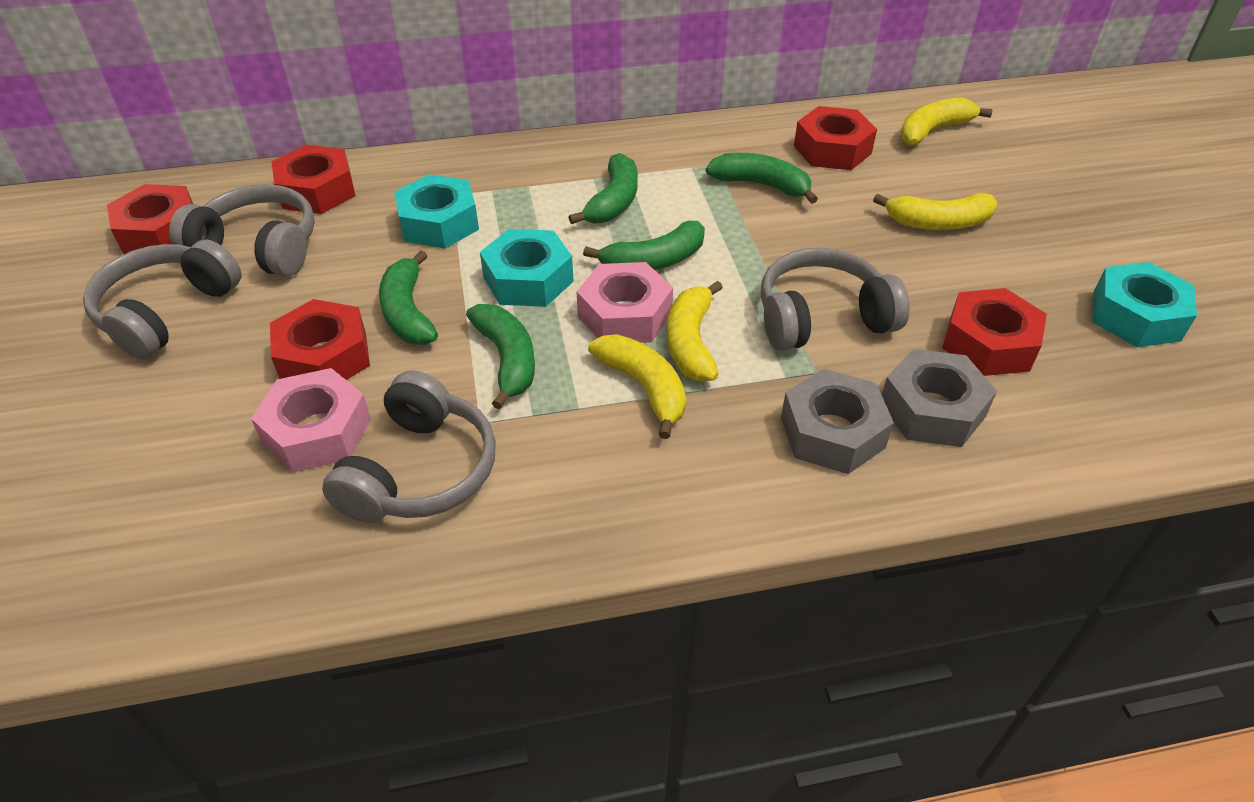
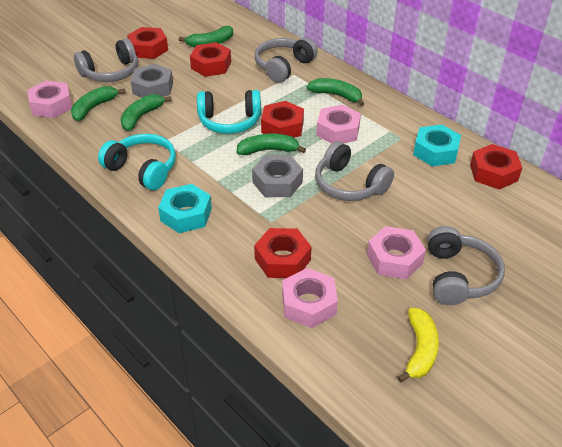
pink nut: [251,368,371,473] [576,262,673,343] = 2 -> [28,80,72,118] [282,268,338,328] [316,105,361,144] [367,226,426,279] = 4
turquoise headphones: none = 0 -> [98,134,176,190] [197,90,261,134] = 2
turquoise nut: [394,174,479,249] [480,229,574,307] [1092,262,1197,347] = 3 -> [158,184,212,233] [413,124,461,166] = 2
yellow banana: [588,334,686,439] [667,281,723,381] [873,193,998,230] [900,98,992,145] = 4 -> [397,308,439,383] = 1

